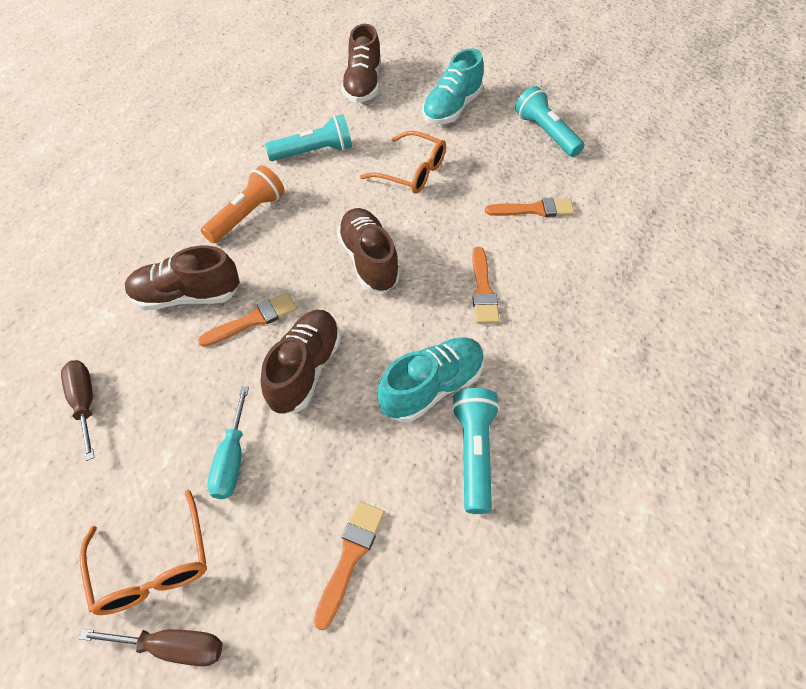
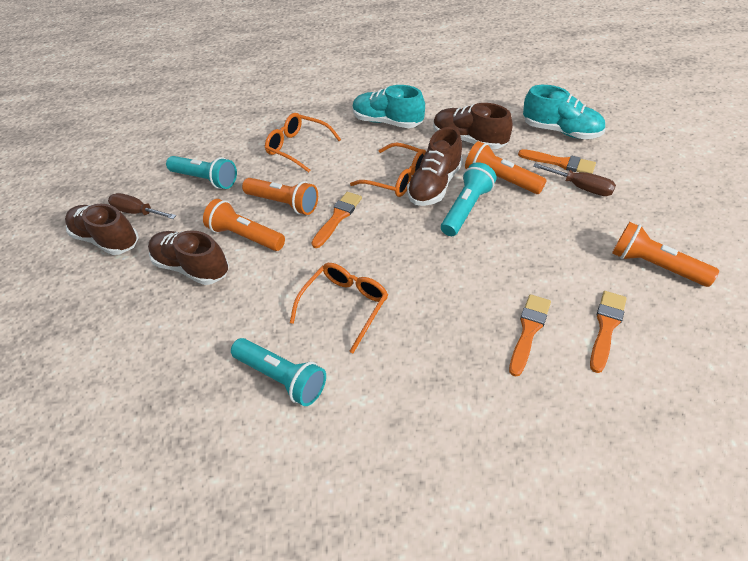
orange flashlight: [201,165,284,244] = 1 -> [203,199,285,251] [242,178,318,215] [465,141,547,194] [612,222,719,287] = 4
orange glasses: [80,490,207,615] [360,131,446,194] = 2 -> [265,113,341,173] [290,263,388,353] [350,142,426,197] = 3
turquoise screwdriver: [207,386,249,499] = 1 -> none = 0

